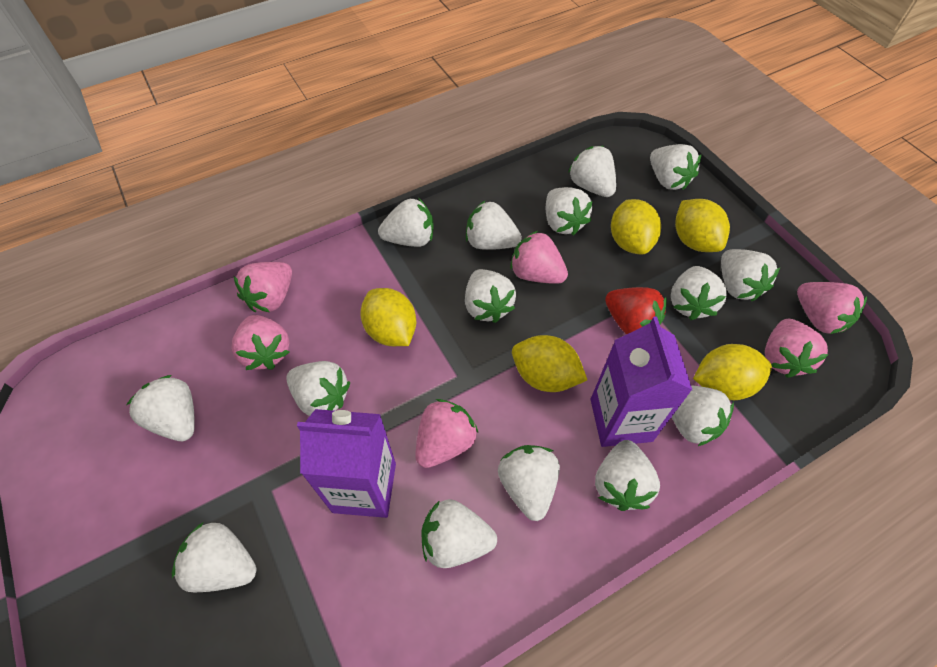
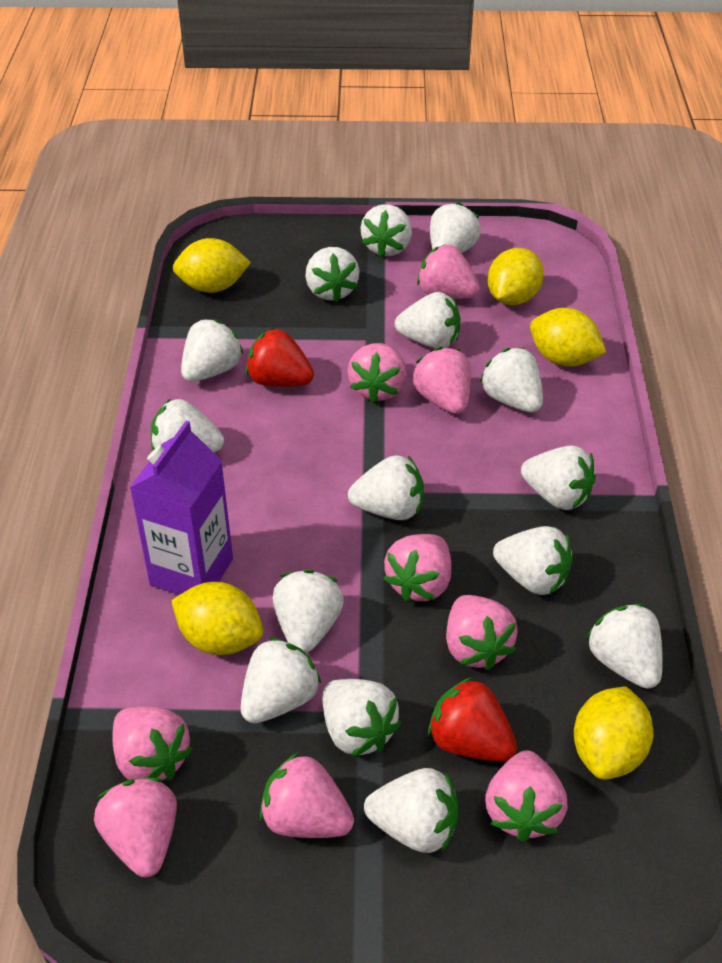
pink strawberry: [231,315,290,370] [234,262,292,312] [415,399,478,468] [510,231,568,284] [765,319,829,378] [797,282,867,334] = 6 -> [94,778,177,878] [112,706,193,780] [260,752,354,838] [348,343,407,403] [383,534,451,602] [412,347,471,414] [417,244,480,299] [446,595,518,670] [485,751,568,842] = 9
purple carton: [297,409,396,518] [590,316,692,447] = 2 -> [130,421,233,595] = 1
red strawberry: [605,287,667,335] = 1 -> [246,328,314,387] [428,677,517,762] = 2

